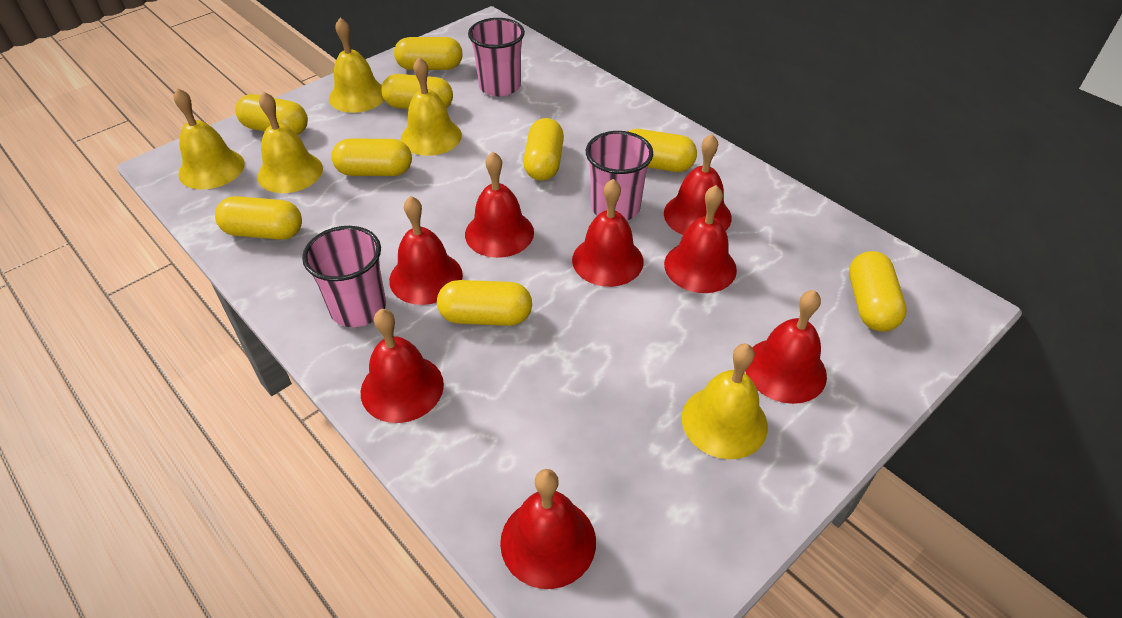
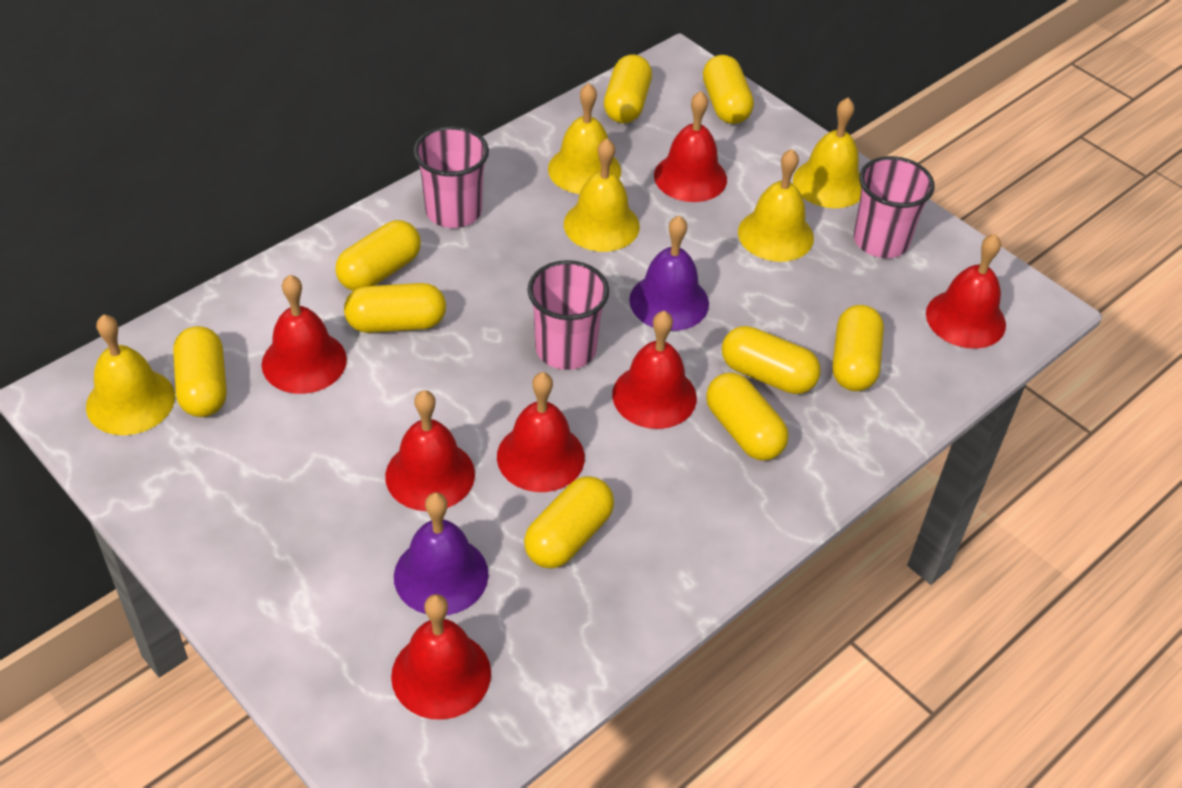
purple bell: none = 0 -> [394,492,489,615] [629,215,709,331] = 2
red bell: [361,309,444,423] [389,196,463,305] [465,152,534,258] [500,469,596,589] [572,179,644,287] [664,134,732,235] [664,185,737,293] [745,290,827,404] = 8 -> [262,275,347,394] [385,390,475,511] [391,594,491,720] [497,372,585,492] [612,311,697,429] [654,91,727,202] [926,234,1006,349] = 7

